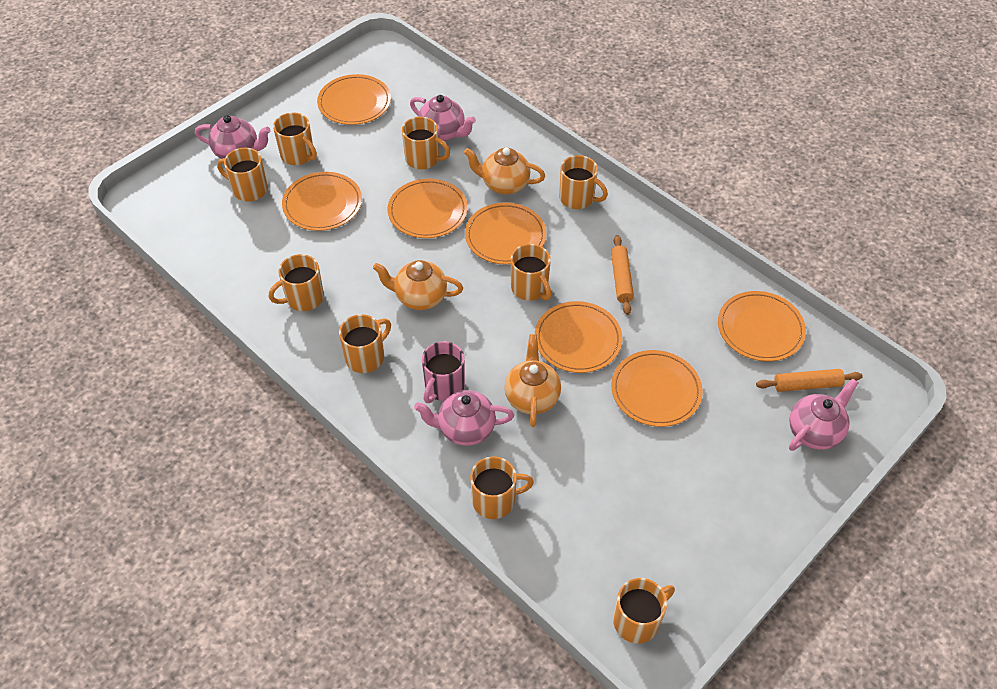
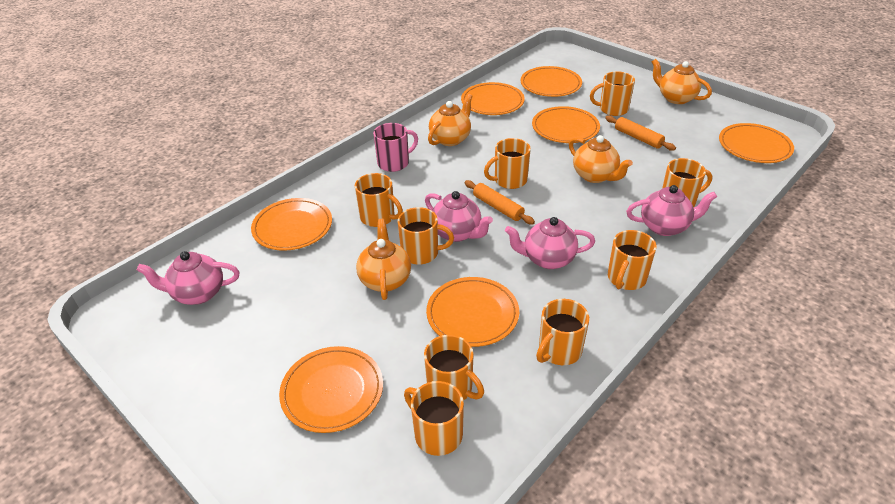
orange teapot: [373,260,463,310] [464,148,545,195] [505,334,561,427] = 3 -> [356,219,411,300] [428,94,473,146] [569,135,633,183] [652,59,712,104] = 4

